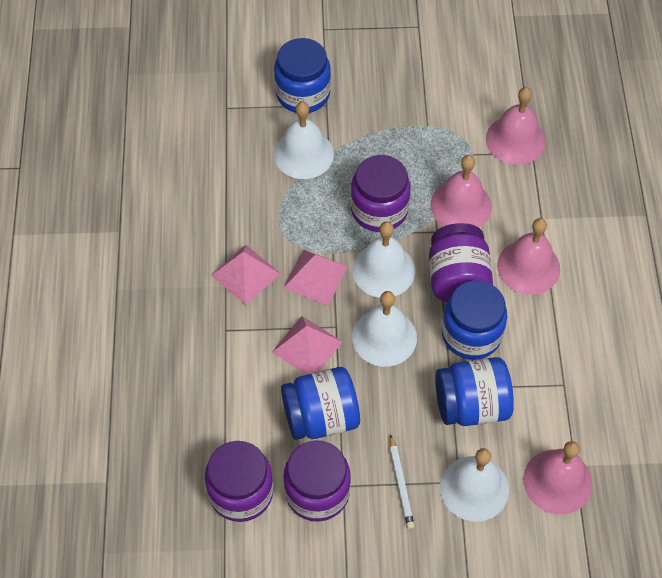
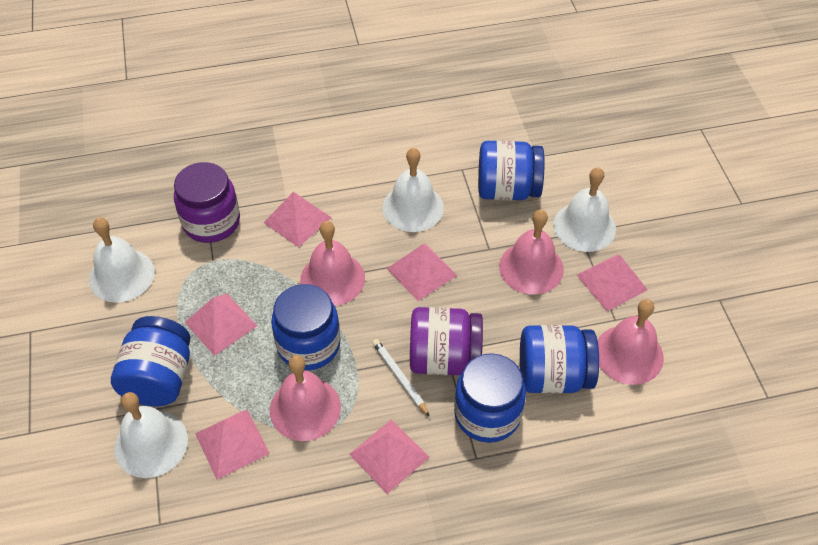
blue jar: [274,38,331,113] [281,367,360,440] [435,357,514,426] [442,280,507,360] = 4 -> [111,316,191,406] [271,284,340,370] [454,353,526,443] [478,140,545,200] [520,325,599,393] = 5
pink pyramid: [211,245,280,305] [272,316,342,375] [283,249,348,306] = 3 -> [185,294,257,356] [195,409,270,479] [263,192,332,247] [349,419,430,494] [387,244,457,301] [577,255,648,311] = 6
purple jar: [205,441,274,522] [283,440,351,522] [351,155,411,232] [429,223,493,303] = 4 -> [174,162,240,243] [410,307,483,375] = 2

